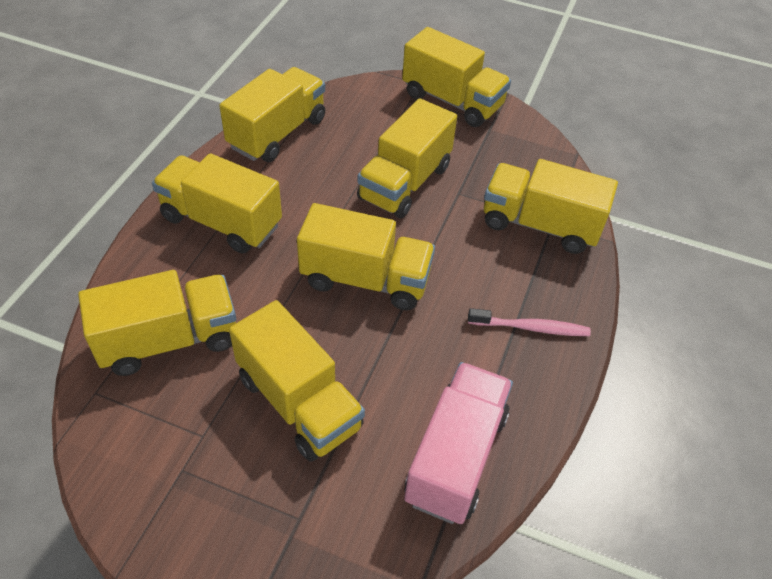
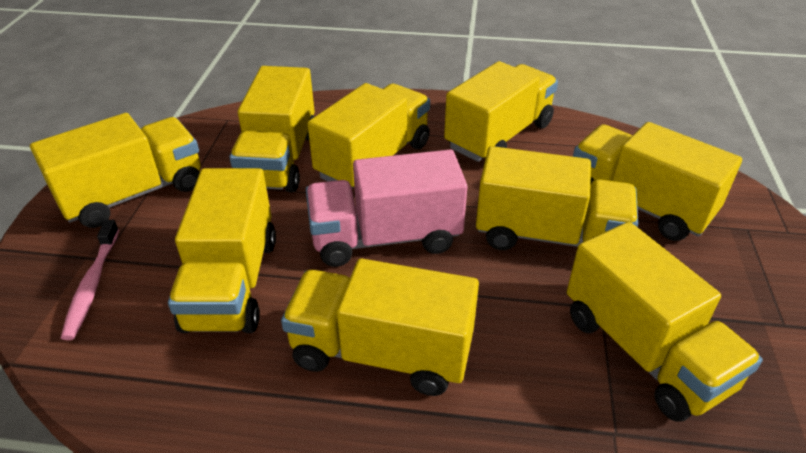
yellow truck: [78,270,236,376] [152,153,282,253] [219,67,325,162] [229,300,365,461] [297,203,435,310] [357,98,457,219] [402,27,511,127] [484,159,618,254] = 8 -> [30,113,201,228] [168,168,276,333] [229,66,315,193] [281,258,479,396] [308,83,430,188] [444,61,558,162] [476,146,638,250] [567,222,763,422] [573,122,742,241] = 9

